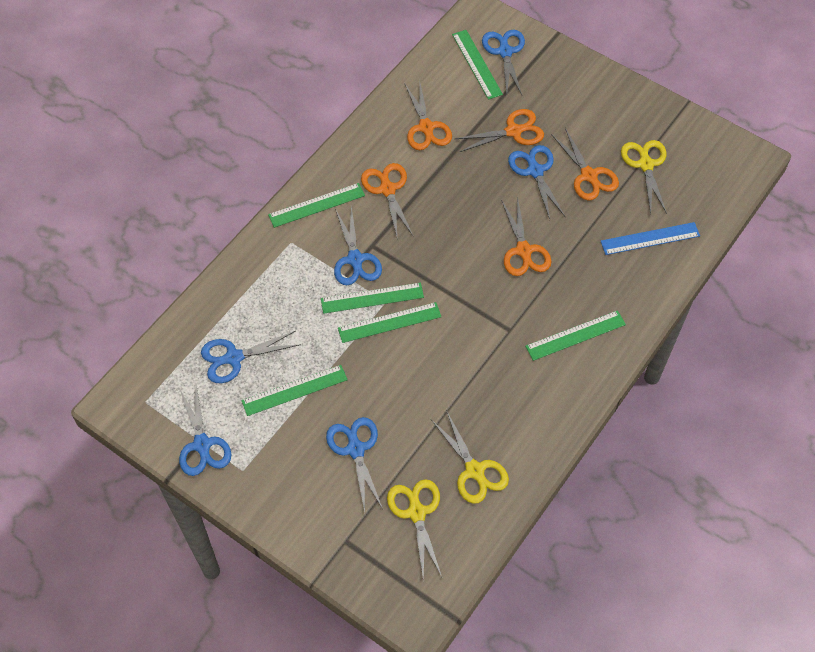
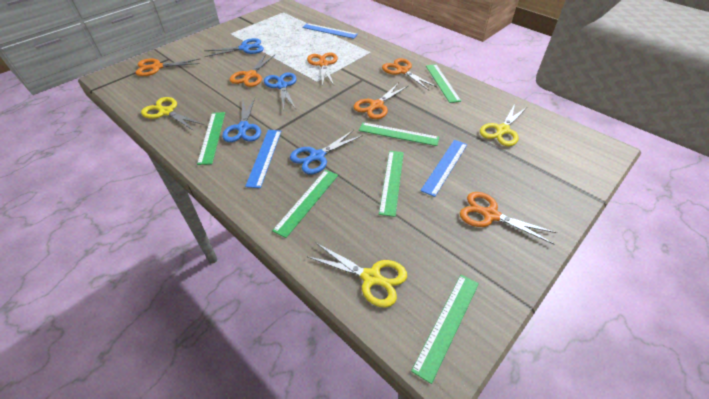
blue ruler: [601,222,700,255] = 1 -> [245,130,281,188] [302,23,358,39] [420,140,468,197] = 3
blue scissors: [179,384,232,476] [201,331,301,383] [326,417,383,512] [334,206,382,285] [482,30,525,95] [508,145,565,219] = 6 -> [205,38,264,57] [222,98,261,142] [264,73,297,110] [290,130,363,174] = 4
orange scissors: [361,163,414,240] [404,79,452,150] [455,109,544,152] [501,196,551,276] [551,128,619,200] = 5 -> [136,59,200,76] [230,54,275,87] [307,53,338,86] [354,83,408,119] [382,58,437,90] [460,192,557,245] = 6

